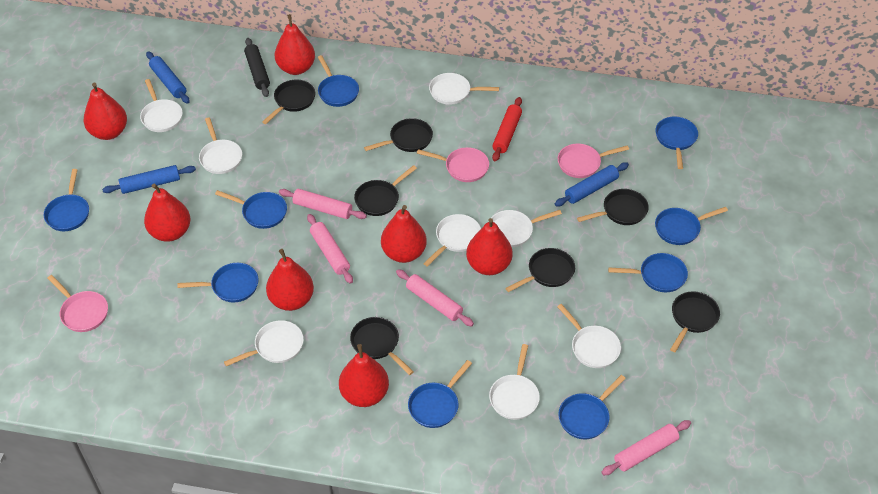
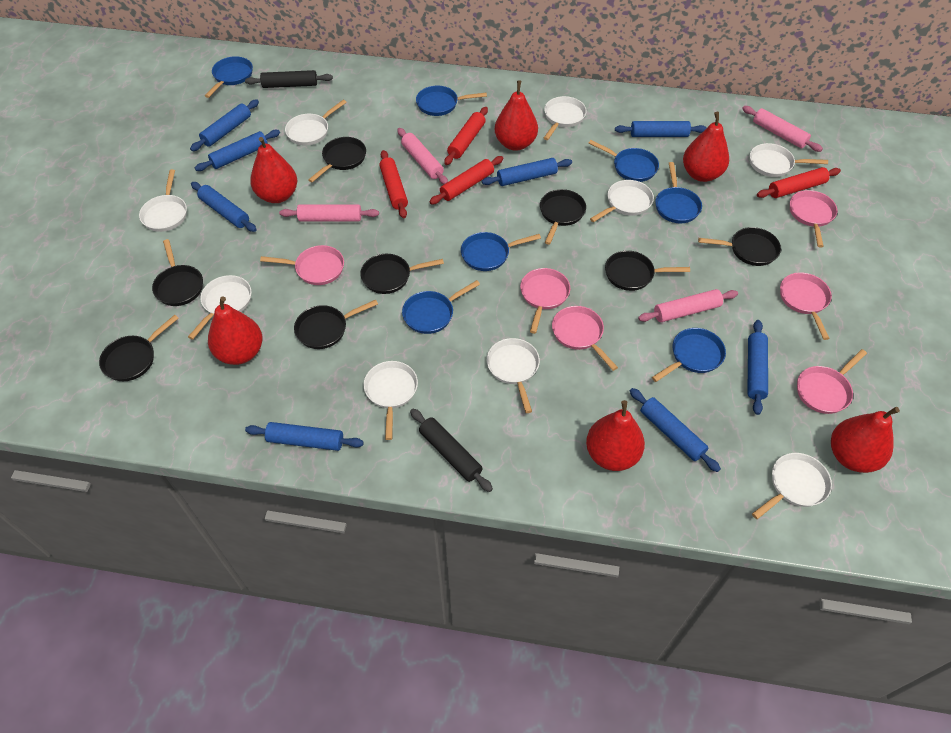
black pan: [262,80,315,124] [350,317,414,375] [354,165,417,216] [364,118,433,152] [506,248,575,292] [577,189,649,225] [670,291,720,352] = 7 -> [99,315,179,381] [152,239,203,306] [294,300,378,349] [308,137,366,183] [360,254,444,294] [540,189,586,245] [605,251,690,291] [698,227,781,266] = 8
black rolling pin: [244,38,270,97] = 1 -> [245,70,333,88] [410,409,493,492] = 2
blue pan: [44,169,89,231] [177,263,259,302] [215,190,287,229] [318,55,359,107] [408,360,472,428] [558,375,626,439] [608,253,688,292] [655,117,698,169] [655,207,728,245] = 9 -> [205,56,253,98] [402,280,480,334] [416,86,487,116] [461,232,541,271] [588,140,659,182] [652,328,726,382] [655,162,702,223] = 7
blue rolling pin: [102,165,196,194] [146,51,190,104] [555,162,629,206] = 3 -> [190,100,259,151] [191,182,257,232] [195,130,280,171] [245,422,364,451] [482,158,572,186] [615,121,707,137] [630,388,721,472] [747,320,768,415] = 8
pink pan: [47,275,108,332] [417,147,489,182] [558,144,629,178] = 3 -> [260,245,344,285] [520,268,570,334] [552,306,618,371] [780,273,832,340] [790,190,837,248] [797,349,867,414] = 6
red pear: [83,83,127,140] [144,184,191,242] [266,249,314,311] [275,14,315,75] [339,344,389,407] [381,205,427,263] [466,218,513,275] = 7 -> [208,296,262,365] [250,137,297,203] [495,80,538,151] [586,400,645,471] [683,112,729,182] [831,407,900,473] = 6
red rolling pin: [492,97,522,162] = 1 -> [379,150,408,218] [429,156,503,204] [444,107,488,165] [757,167,841,198] = 4
white pan: [140,79,183,132] [199,117,242,174] [224,320,304,366] [423,214,481,267] [429,73,499,105] [489,344,540,420] [491,210,562,247] [557,304,621,368] = 8 -> [139,169,187,232] [188,275,252,340] [285,100,347,146] [364,361,418,440] [487,338,540,413] [544,96,587,140] [590,180,654,222] [750,143,828,177] [752,453,832,519] = 9

